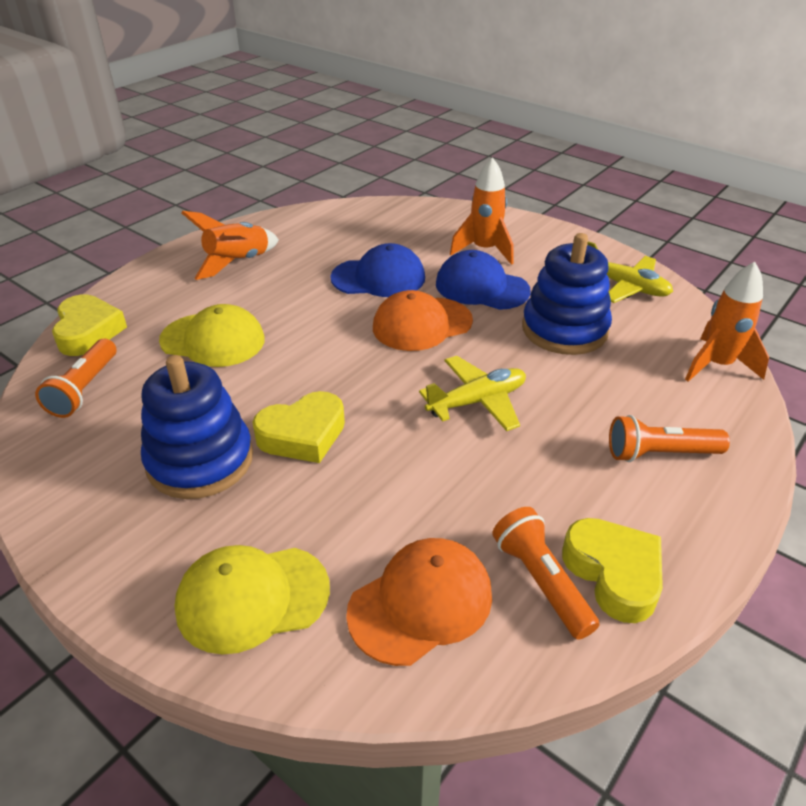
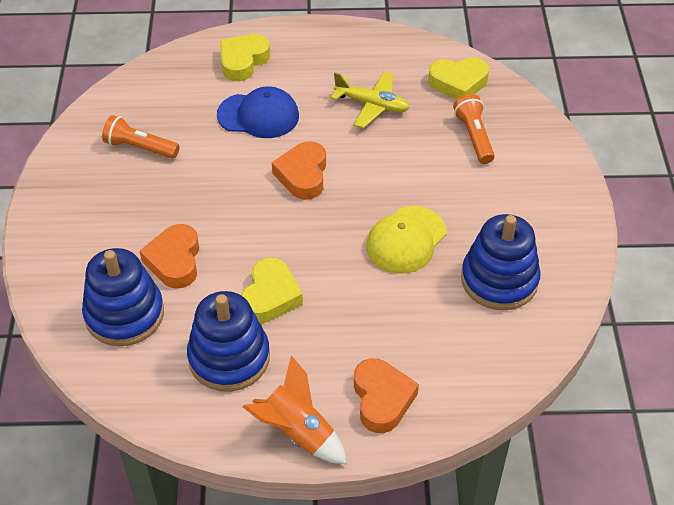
blue cap: [330,243,425,297] [436,250,531,310] = 2 -> [217,86,299,138] = 1
blue stacking toy: [141,355,253,499] [522,233,612,355] = 2 -> [82,248,164,346] [187,291,270,392] [461,214,541,310] = 3
orange cap: [346,538,492,666] [373,290,473,351] = 2 -> none = 0
orange flashlight: [35,339,116,418] [492,507,599,640] [609,415,730,462] = 3 -> [102,115,180,159] [453,94,495,164] = 2
orange heart: none = 0 -> [140,224,199,289] [272,141,326,200] [354,358,419,433] = 3
orange rocket: [182,211,279,280] [450,157,514,265] [685,262,769,382] = 3 -> [243,355,347,464] = 1
yellow cap: [159,304,265,367] [174,545,330,655] = 2 -> [366,206,447,274] = 1
yellow plane: [419,356,526,431] [587,242,673,303] = 2 -> [331,71,409,128] = 1

